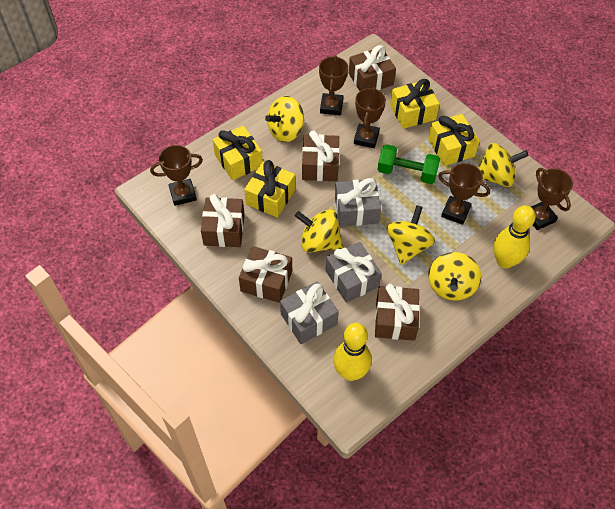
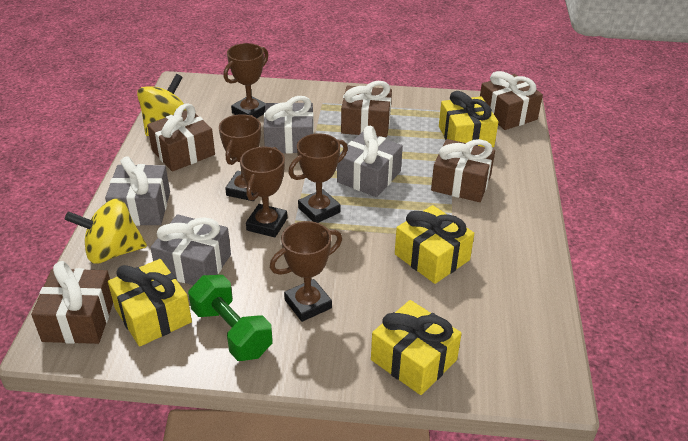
grey gift: [280,282,339,344] [326,242,382,303] [335,178,381,227] = 3 -> [105,156,170,226] [150,214,231,285] [263,96,314,154] [337,126,403,197] = 4
yellow bowling pin: [333,323,372,381] [494,206,536,269] = 2 -> none = 0
yellow spinning top: [265,96,304,142] [295,210,343,252] [387,205,435,265] [428,252,481,301] [478,143,529,187] = 5 -> [65,198,147,264] [137,74,186,136] = 2

